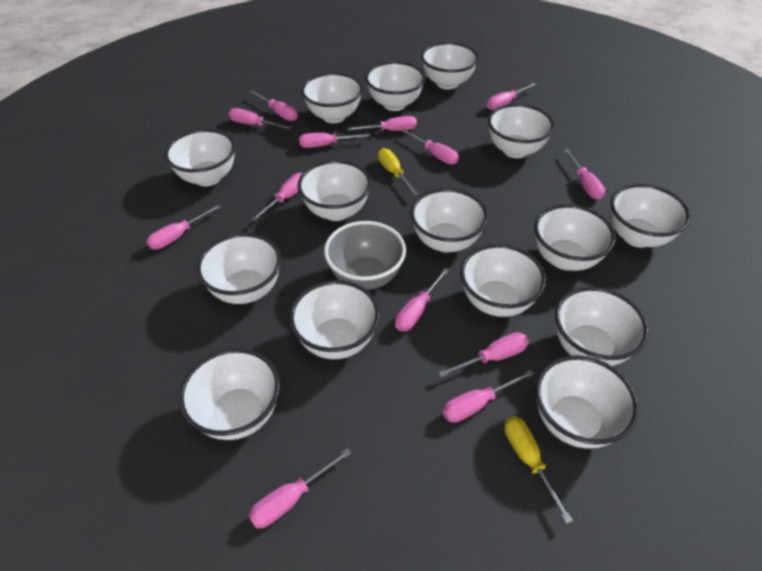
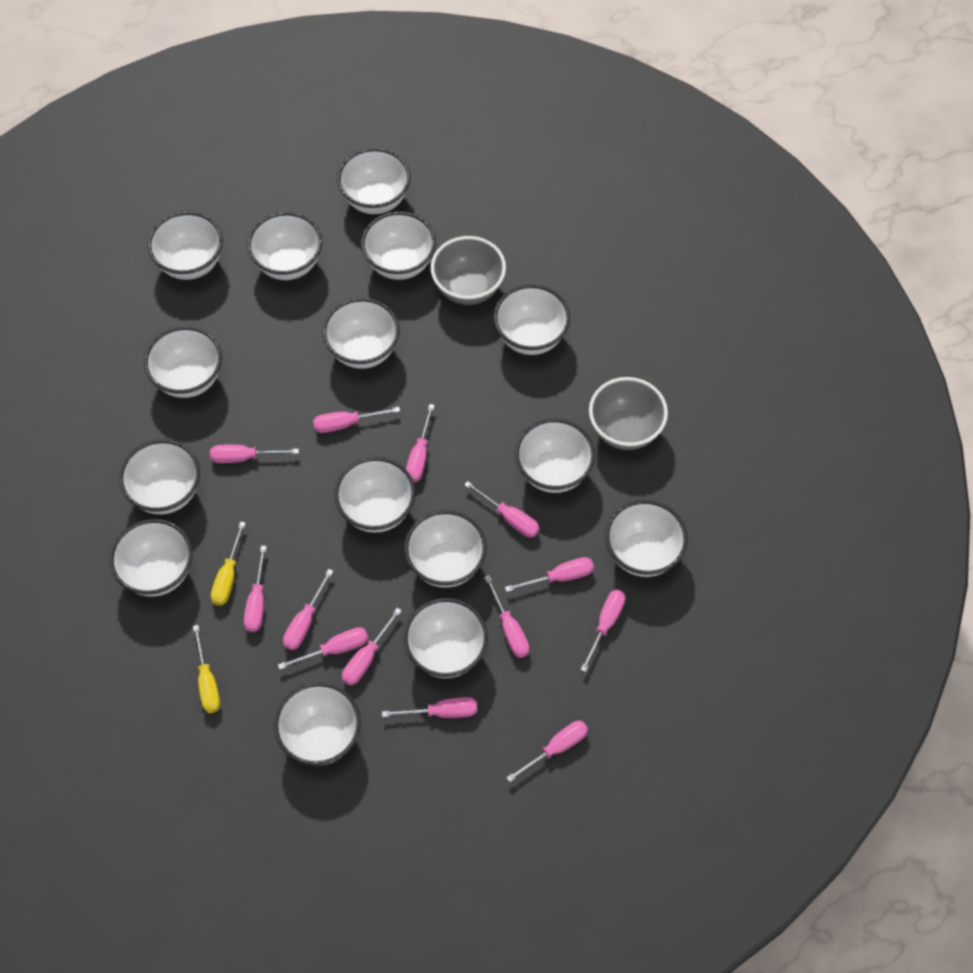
grey bowl: [324,221,406,290] = 1 -> [431,236,506,305] [589,377,668,450] = 2

